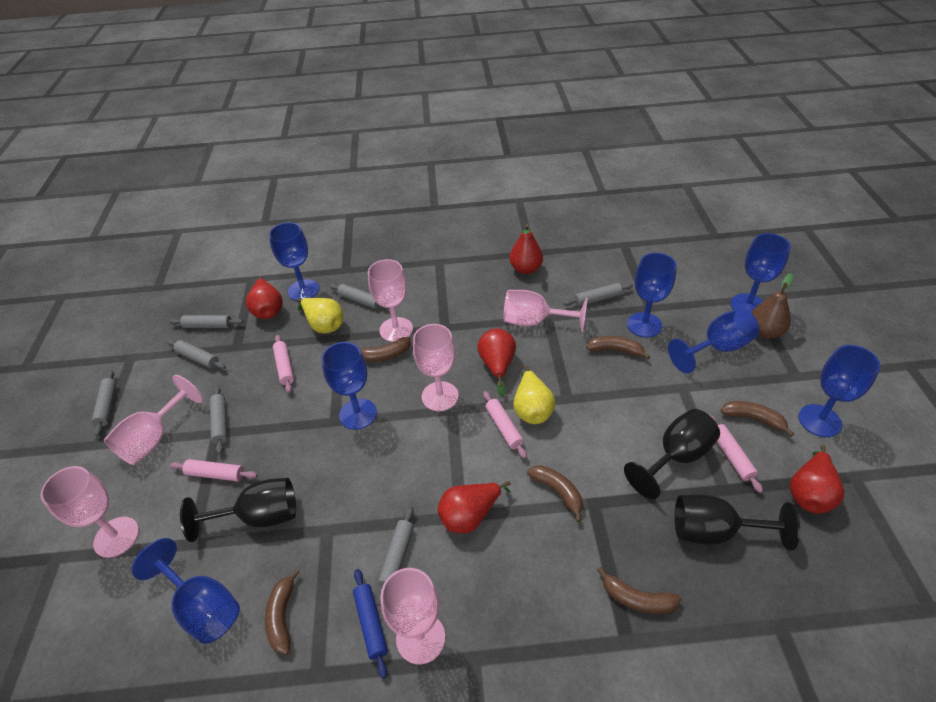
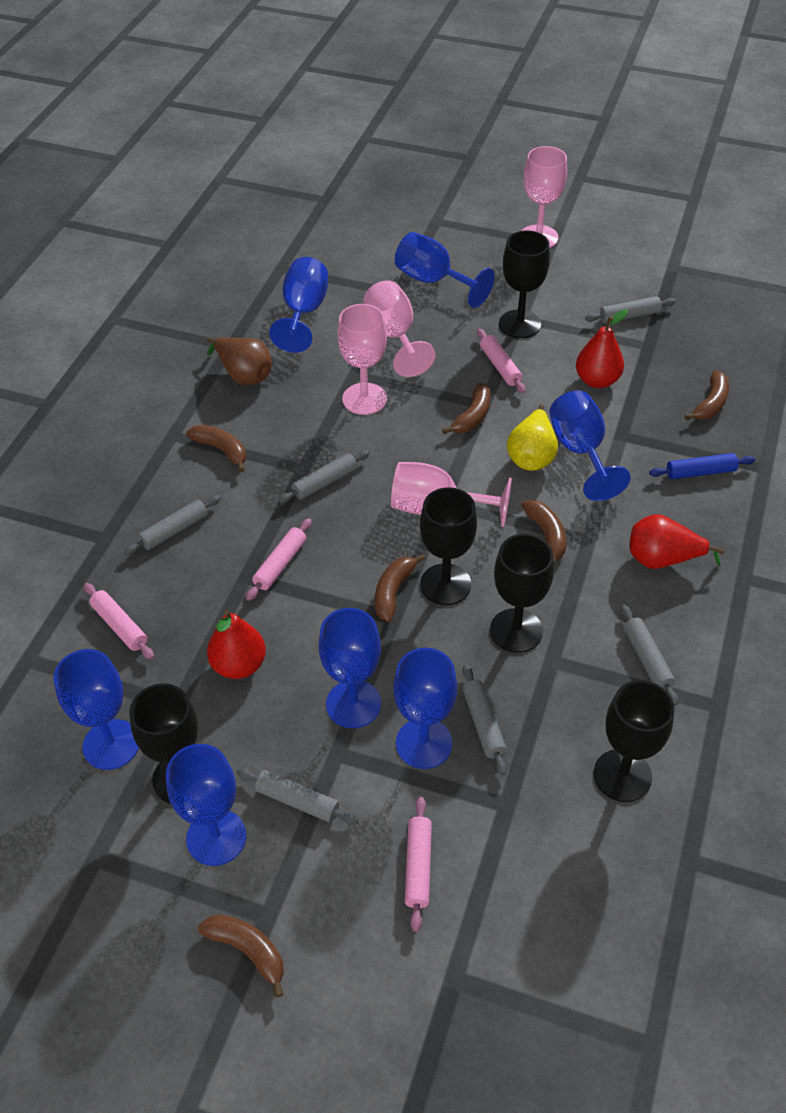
black goblet: [180,478,296,542] [624,409,720,499] [675,494,800,551] = 3 -> [129,683,198,804] [420,487,477,605] [490,534,554,653] [499,230,550,338] [594,680,675,802] = 5
grey rolling pin: [92,370,116,436] [167,339,226,369] [169,315,243,328] [210,386,227,454] [329,284,389,309] [377,506,414,606] [563,283,633,306] = 7 -> [124,495,221,555] [237,768,359,825] [278,450,370,503] [463,665,507,776] [585,296,676,323] [621,605,679,706] = 6
pink goblet: [40,466,139,558] [104,375,203,465] [368,259,413,342] [381,568,445,664] [413,324,459,411] [503,290,588,332] = 6 -> [337,304,387,415] [363,280,435,377] [391,462,512,527] [521,146,567,248] = 4
red pear: [246,277,283,319] [437,481,511,533] [477,328,516,397] [509,224,543,274] [790,445,844,514] = 5 -> [207,610,266,679] [576,309,628,388] [630,514,725,569] = 3
yellow pear: [297,298,343,334] [513,366,556,424] = 2 -> [507,405,558,471] = 1

